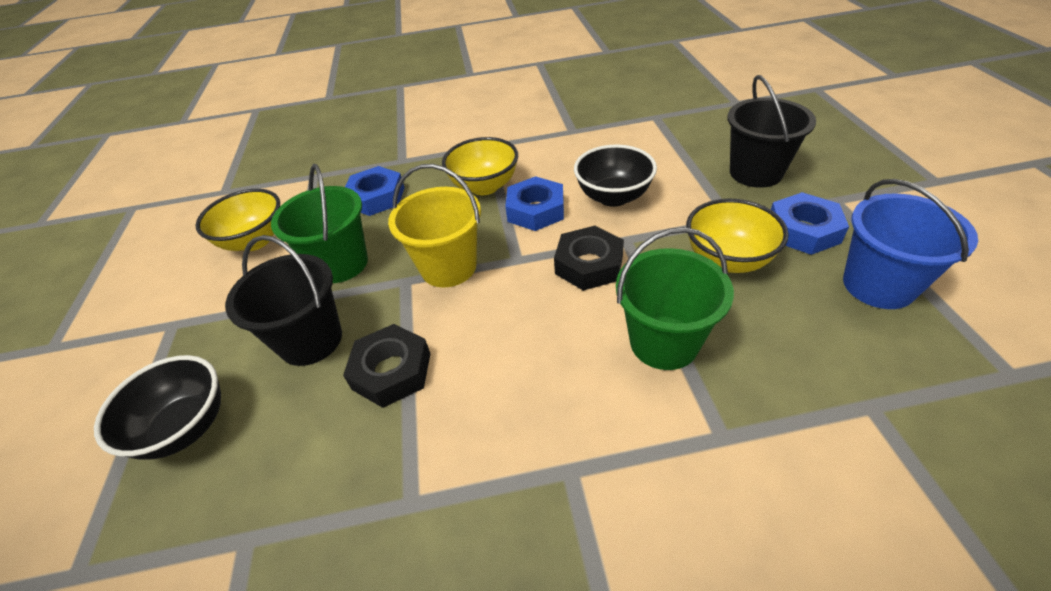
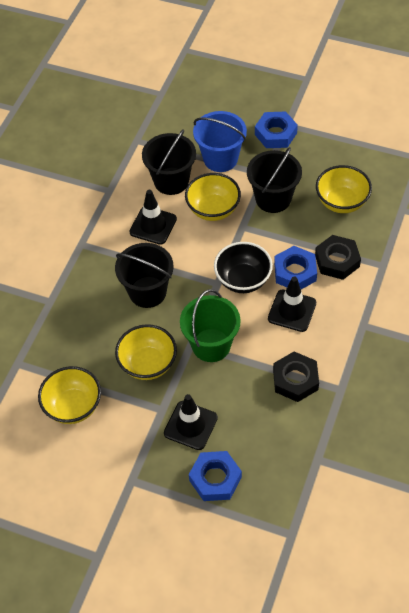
black bowl: [94,355,221,460] [574,144,657,207] = 2 -> [214,242,273,293] = 1
black bucket: [225,235,342,366] [727,75,816,188] = 2 -> [115,243,174,308] [142,129,196,195] [247,147,302,213] = 3
black traffic cone: none = 0 -> [129,190,177,245] [164,394,218,450] [268,276,316,332] = 3
green bucket: [271,164,368,283] [616,227,734,370] = 2 -> [180,289,241,362] = 1
yellow bowl: [196,189,280,251] [442,137,518,195] [686,199,789,273] = 3 -> [38,366,101,424] [115,324,177,380] [185,173,241,221] [316,165,372,213] = 4
yellow bucket: [388,164,481,287] = 1 -> none = 0

